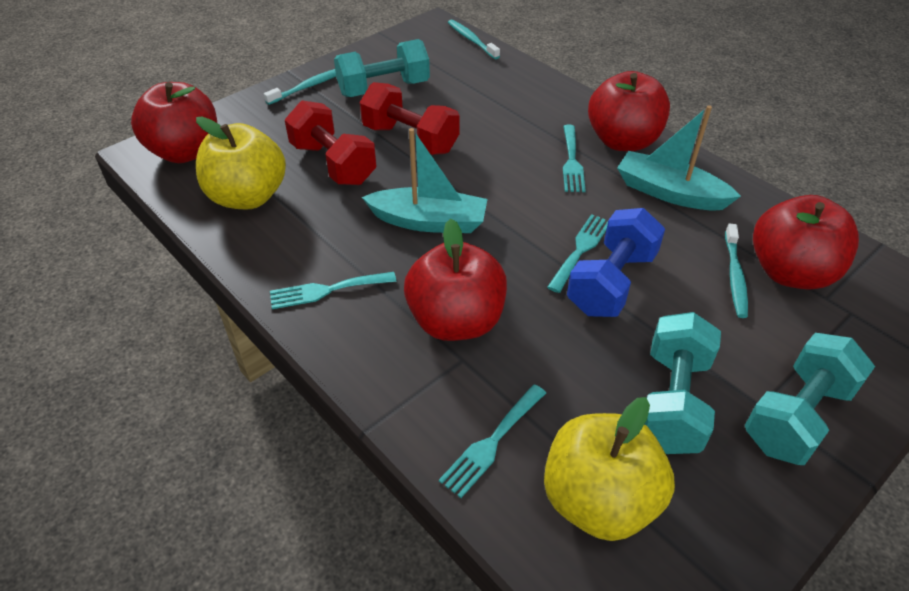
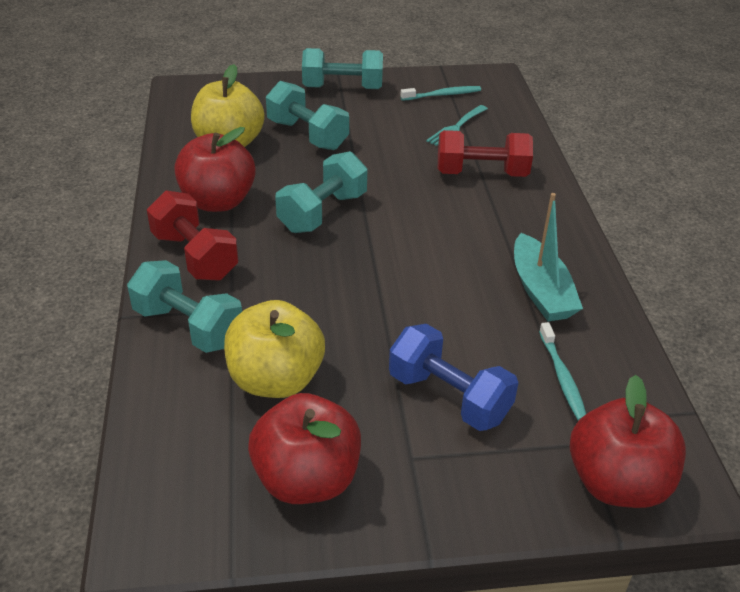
red apple: [131,82,217,163] [404,219,507,341] [588,71,670,151] [753,195,859,290] = 4 -> [175,127,256,212] [248,393,361,504] [570,375,686,508] = 3
turquoise boat: [362,128,487,233] [617,105,741,211] = 2 -> [514,193,583,321] = 1
turquoise dumbbell: [334,39,430,97] [645,312,721,454] [745,333,875,465] = 3 -> [127,260,242,353] [266,81,349,150] [275,151,367,233] [302,48,383,89] = 4
turquoise fork: [270,272,396,309] [439,384,546,498] [547,214,608,293] [563,125,586,192] = 4 -> [426,105,488,146] = 1
turquoise toothbrush: [264,69,336,105] [448,20,500,59] [725,224,748,318] = 3 -> [400,86,481,101] [539,322,586,421] = 2

